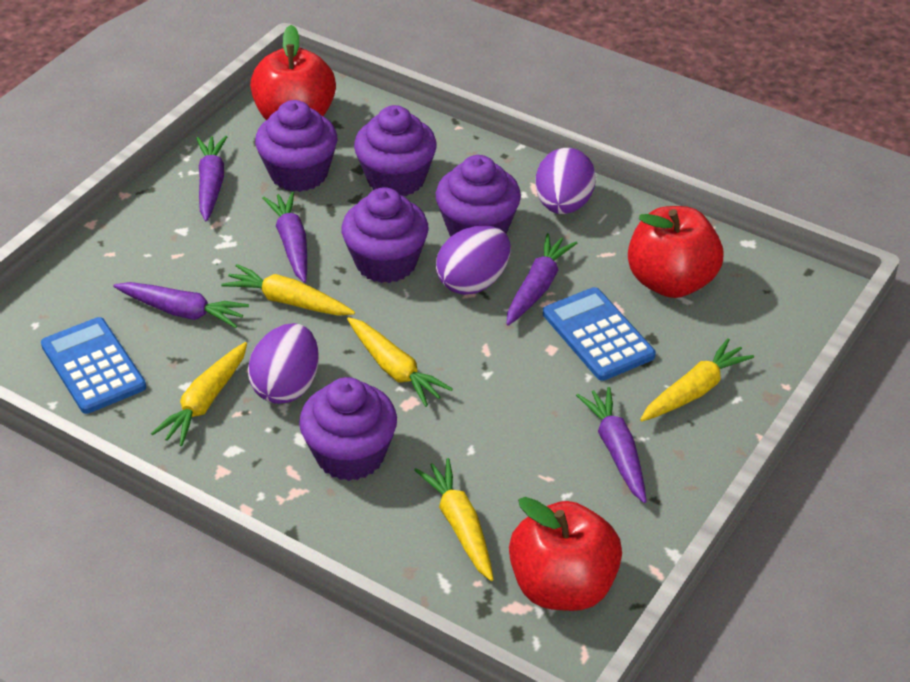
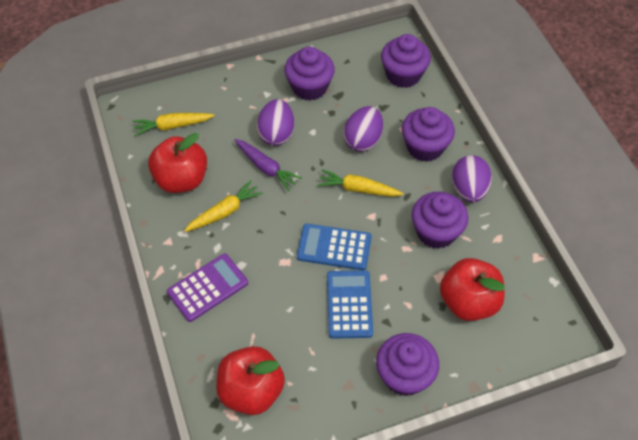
purple calculator: none = 0 -> [167,254,248,322] = 1
purple carrot: [113,282,249,328] [196,136,227,221] [263,191,307,283] [507,233,577,326] [576,387,647,503] = 5 -> [234,139,302,191] = 1
yellow carrot: [151,342,247,446] [221,264,355,316] [347,317,453,407] [414,458,494,581] [640,338,754,421] = 5 -> [132,113,215,136] [184,180,263,232] [317,169,404,197] = 3

